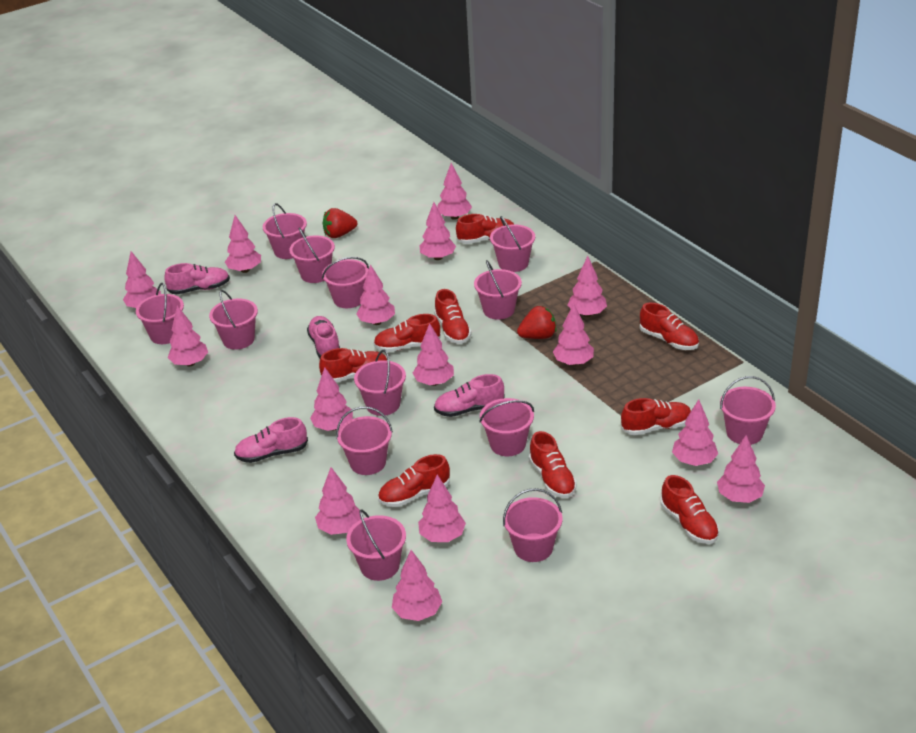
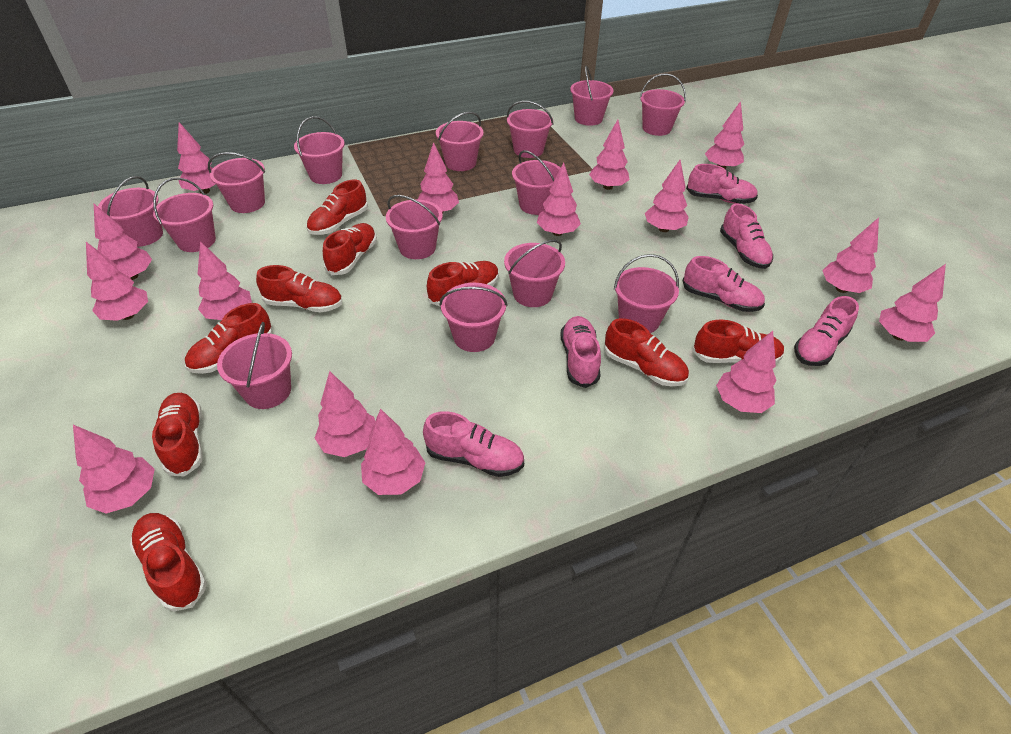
pink bucket: [136,283,184,344] [209,290,258,350] [263,203,307,259] [289,228,335,283] [322,257,369,308] [336,406,393,475] [346,509,406,581] [354,350,406,416] [474,260,522,319] [479,398,534,456] [490,216,535,272] [503,488,562,562] [720,376,776,445] = 13 -> [98,176,163,247] [153,178,216,252] [208,152,265,213] [217,322,292,409] [294,116,345,184] [386,195,443,259] [436,112,484,171] [440,283,508,352] [504,240,565,307] [507,101,553,158] [512,150,560,215] [570,66,614,126] [614,254,679,333] [640,74,686,136] = 14
pink shoe: [164,263,230,294] [234,417,308,463] [307,316,340,358] [434,374,505,417] = 4 -> [423,411,524,477] [560,316,601,388] [682,256,765,312] [686,164,758,204] [720,204,773,269] [794,296,859,366] = 6
red strawberry: [323,208,357,238] [517,306,556,339] = 2 -> none = 0

